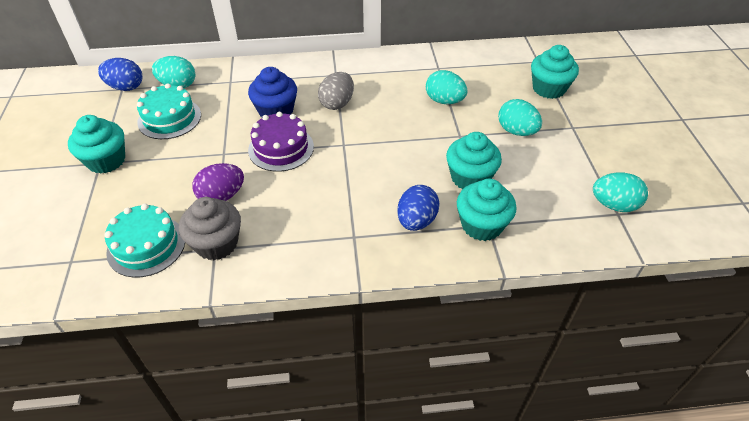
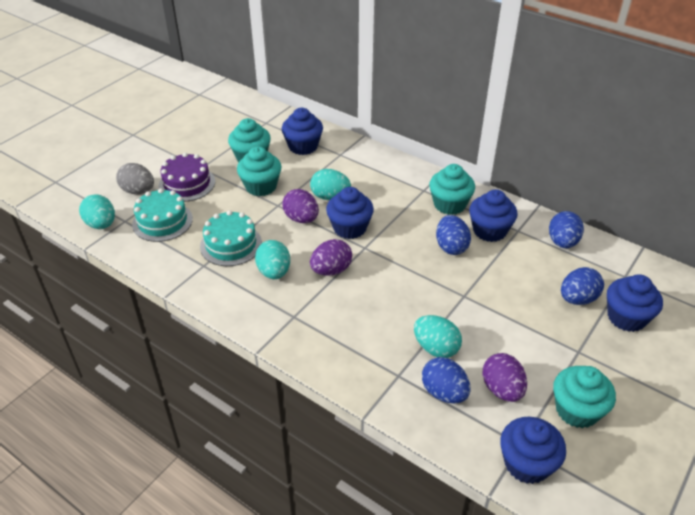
blue cupcake: [248,67,297,117] = 1 -> [282,108,323,155] [326,187,374,239] [469,189,517,242] [500,417,566,484] [607,274,663,332] = 5
blue egg: [98,58,142,91] [397,185,440,231] = 2 -> [422,357,471,403] [436,215,471,255] [549,211,584,248] [561,267,604,305] = 4
grey cupcake: [179,197,241,260] = 1 -> none = 0
purple egg: [192,163,244,201] = 1 -> [282,189,319,223] [310,239,352,276] [482,353,527,402] = 3

